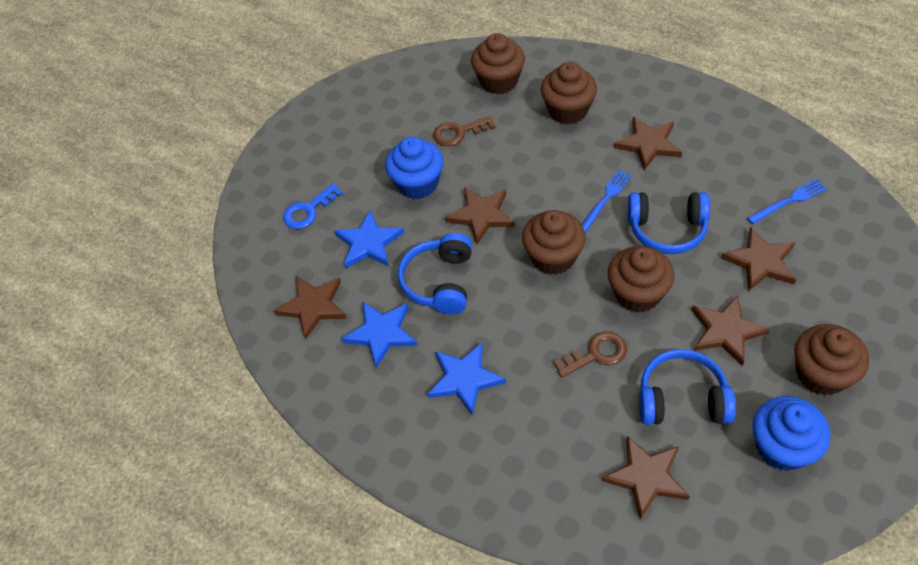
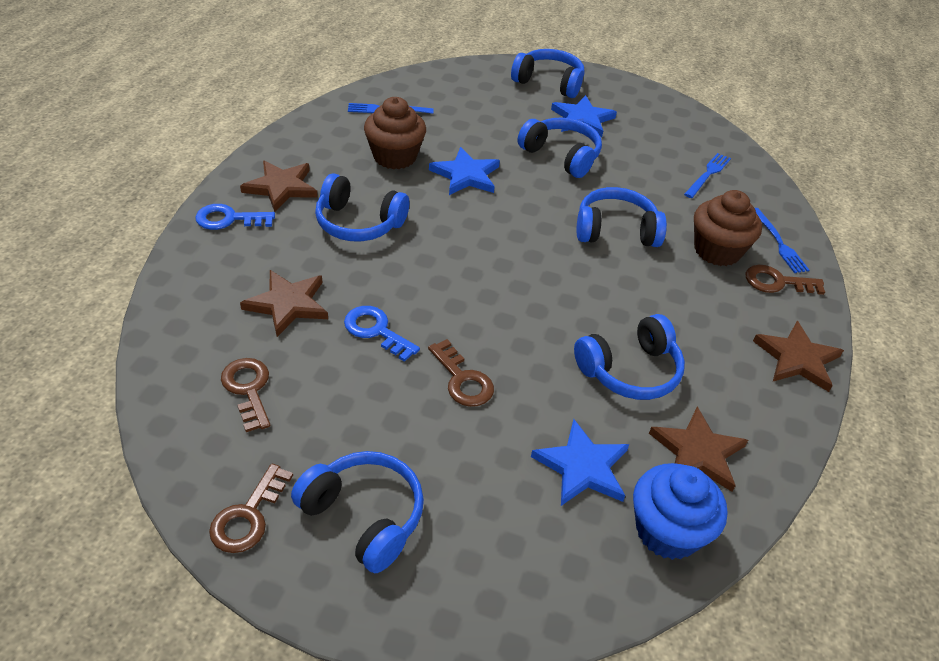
blue cupcake: [385,137,443,199] [753,396,830,471] = 2 -> [633,463,727,560] = 1
blue fork: [581,170,632,234] [747,179,827,224] = 2 -> [348,103,434,114] [684,153,731,198] [755,208,809,273] = 3
blue headphones: [398,233,472,314] [628,192,710,254] [639,349,736,425] = 3 -> [291,451,424,573] [315,173,409,242] [511,49,585,98] [518,117,602,178] [574,314,685,400] [577,187,667,247] = 6
blue key: [283,183,343,229] = 1 -> [195,204,275,230] [344,306,420,362] = 2
brown cupcake: [471,33,525,95] [522,210,586,275] [541,62,597,124] [608,246,674,313] [794,324,869,396] = 5 -> [364,97,426,169] [694,190,762,266] = 2
brown key: [433,116,496,146] [553,331,627,378] = 2 -> [209,463,293,553] [221,358,271,432] [428,339,494,407] [746,265,825,295] = 4
brown star: [274,276,347,340] [445,187,515,244] [602,436,690,519] [614,117,682,170] [692,295,770,366] [721,227,796,291] = 6 -> [240,160,318,212] [240,270,328,337] [649,407,748,492] [753,321,844,392] = 4

